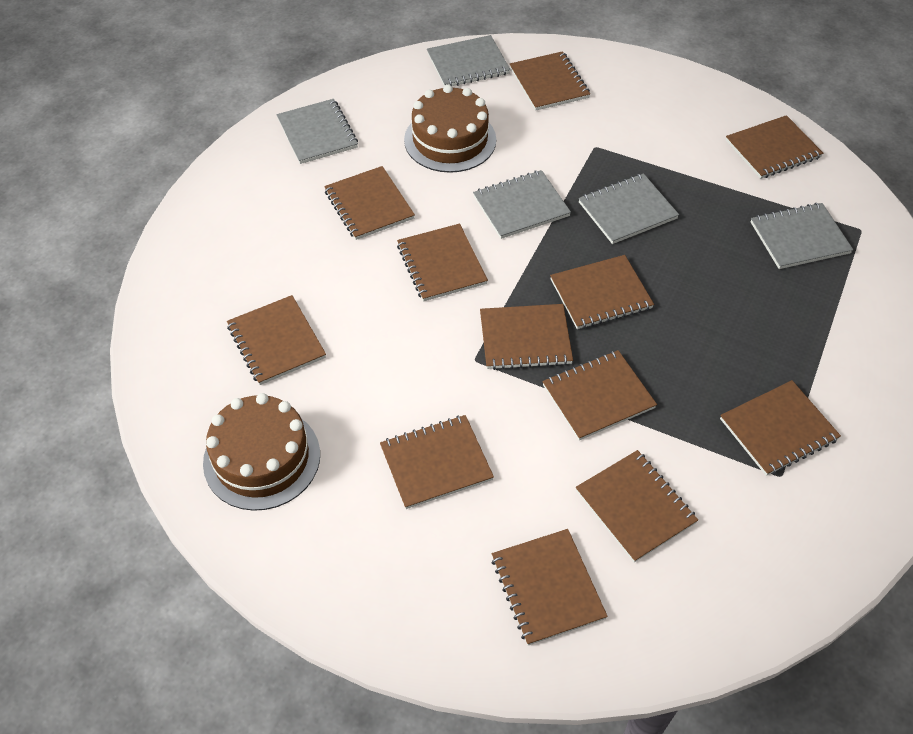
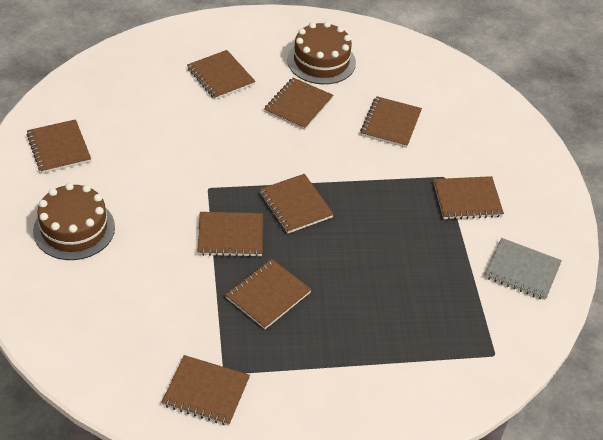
brown notebook: [227,295,326,385] [324,166,415,240] [380,415,494,509] [397,224,488,301] [480,304,573,370] [492,529,608,645] [510,51,590,111] [542,350,657,440] [550,255,654,329] [575,450,698,562] [720,380,841,476] [726,115,823,179] = 12 -> [26,119,91,173] [161,355,250,426] [187,50,256,100] [197,212,263,257] [225,259,312,329] [259,174,334,234] [264,78,334,130] [360,96,422,148] [434,176,504,220] = 9
grey notebook: [277,99,358,164] [427,35,510,86] [473,170,571,239] [579,173,679,244] [751,203,853,269] = 5 -> [484,238,562,300] = 1

